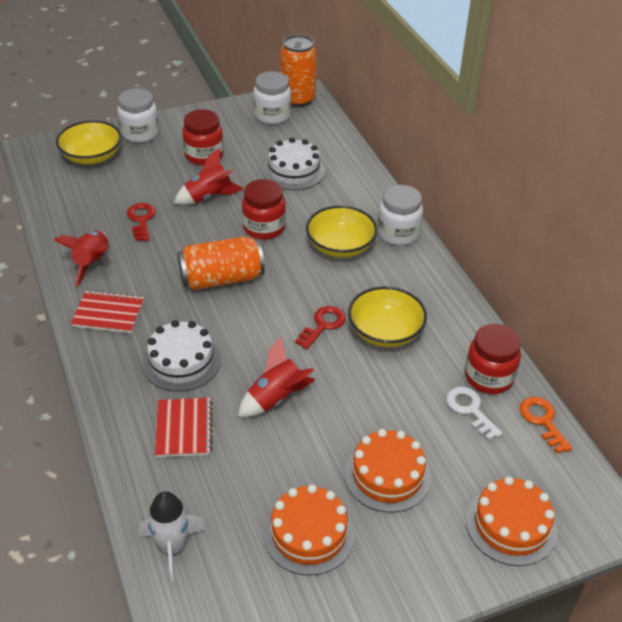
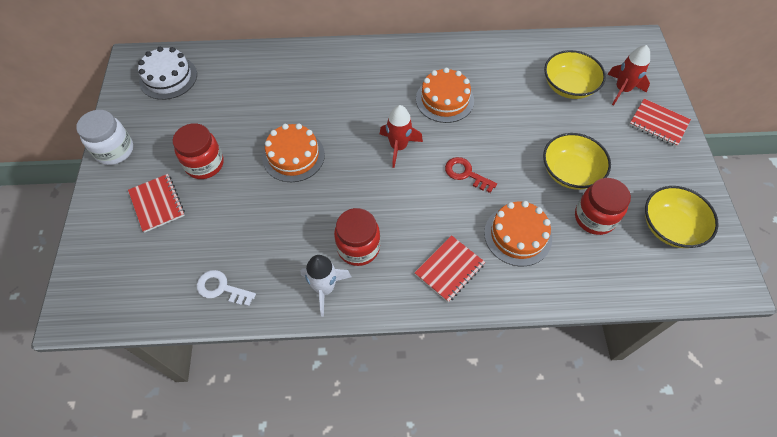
orange can: [177,236,265,290] [280,34,317,107] = 2 -> none = 0
orange key: [520,397,572,454] = 1 -> none = 0
red key: [127,203,155,241] [295,306,346,349] = 2 -> [445,157,497,193] = 1
red notebook: [71,290,144,333] [155,398,213,457] = 2 -> [128,174,185,233] [415,235,485,302] [629,99,691,147] = 3
red rocket: [54,230,109,287] [174,148,243,205] [238,337,315,417] = 3 -> [380,105,423,168] [607,45,650,105] = 2
white cake: [142,320,221,392] [263,138,325,190] = 2 -> [138,47,197,100] = 1
white jar: [117,88,159,143] [253,71,291,124] [377,185,423,245] = 3 -> [76,110,133,165] = 1

